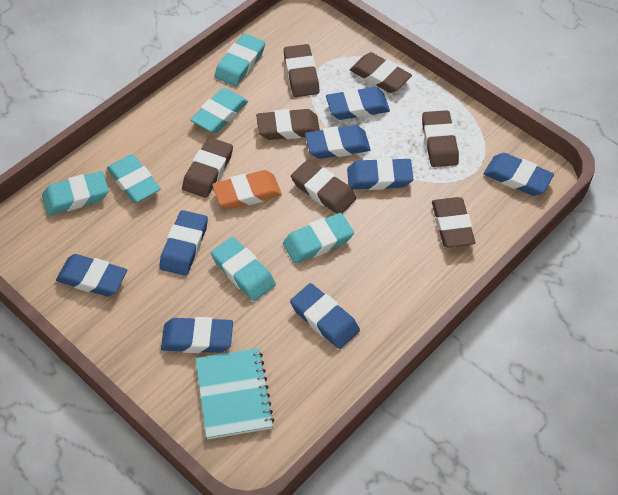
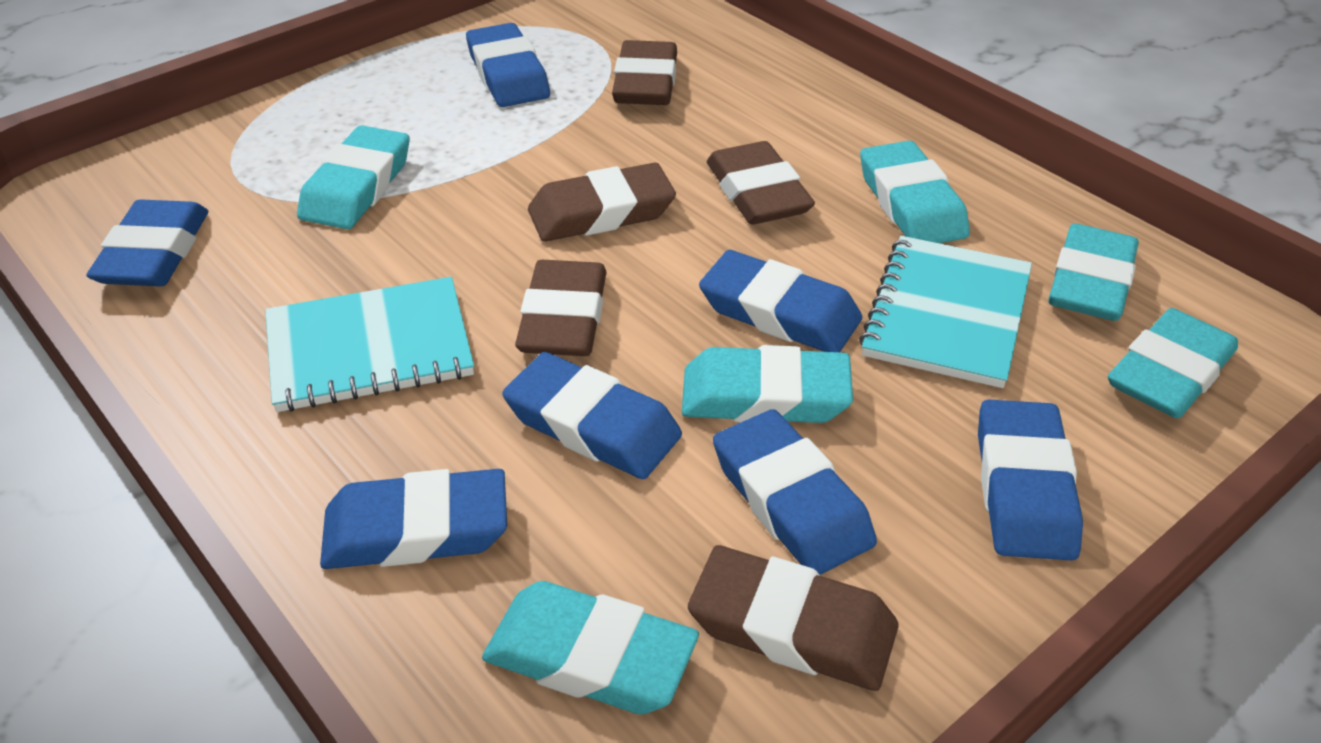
blue eraser: [56,254,127,297] [159,210,208,276] [161,317,233,353] [290,283,360,349] [305,125,370,159] [326,87,390,120] [347,158,413,190] [484,153,554,196] = 8 -> [86,199,208,286] [320,469,507,569] [466,23,550,107] [502,352,682,479] [699,250,862,352] [713,409,877,575] [978,400,1083,560] = 7
brown eraser: [182,137,233,198] [256,109,320,140] [284,44,319,97] [291,160,356,214] [350,52,412,93] [422,110,459,167] [432,197,475,248] = 7 -> [515,260,607,356] [528,163,676,242] [612,40,677,105] [688,545,899,691] [707,141,815,224] = 5
orange eraser: [212,170,282,209] = 1 -> none = 0
turquoise notebook: [196,348,274,439] = 1 -> [265,277,474,412] [859,236,1032,388] = 2

